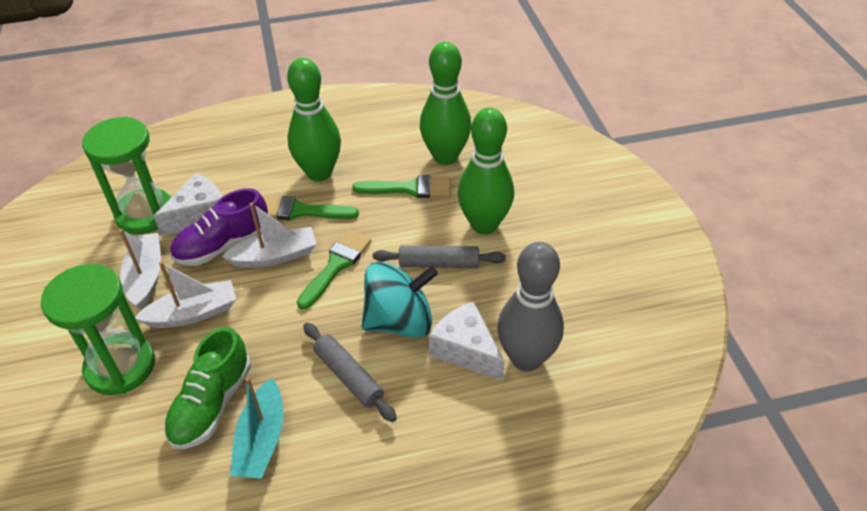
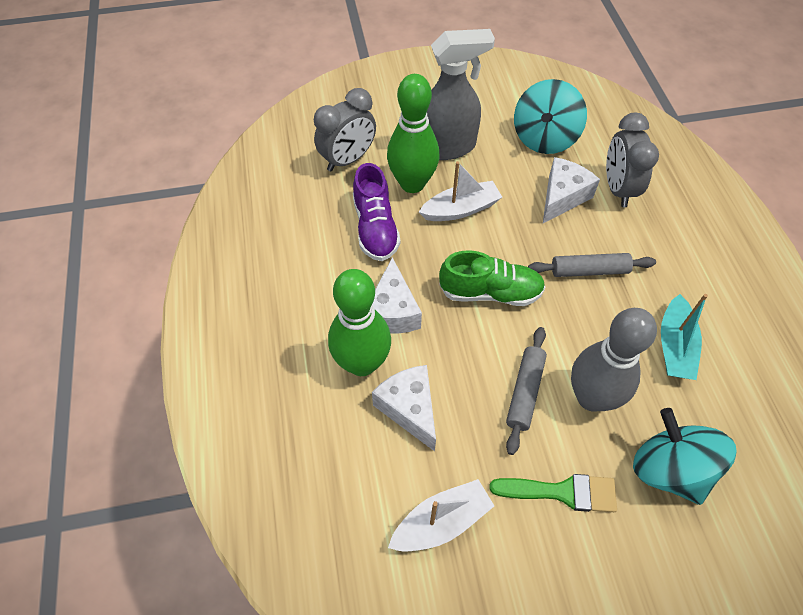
green bowling pin: [287,58,341,181] [420,42,471,165] [458,108,514,234] = 3 -> [328,269,391,376] [387,74,439,193] = 2
green brush: [263,196,359,220] [297,230,371,310] [352,175,450,198] = 3 -> [490,474,617,512] = 1
green hourglass: [41,264,155,395] [82,117,171,234] = 2 -> none = 0
grey clock: none = 0 -> [314,88,376,172] [606,113,659,207] = 2
grey spray bottle: none = 0 -> [427,29,495,160] = 1
turquoise spinning top: [362,262,438,338] = 1 -> [514,79,587,154] [633,408,736,505] = 2
white boat: [119,229,161,309] [135,261,236,328] [221,203,316,268] = 3 -> [388,479,494,551] [419,161,502,221] = 2
white cheese: [154,173,222,237] [429,301,505,381] = 2 -> [372,257,422,334] [372,365,436,451] [543,157,600,223] = 3

